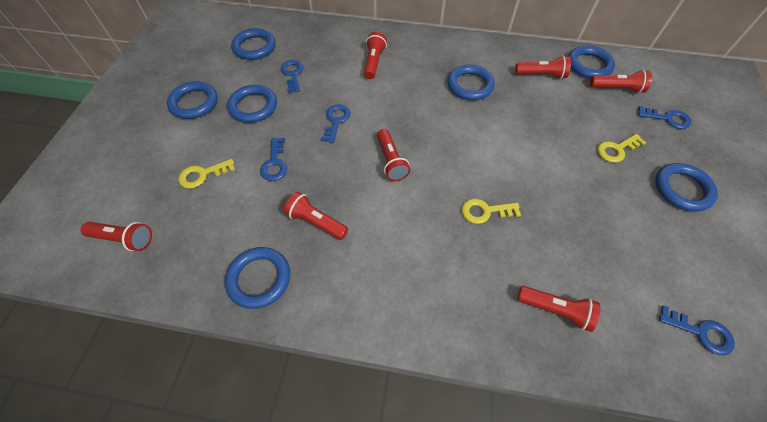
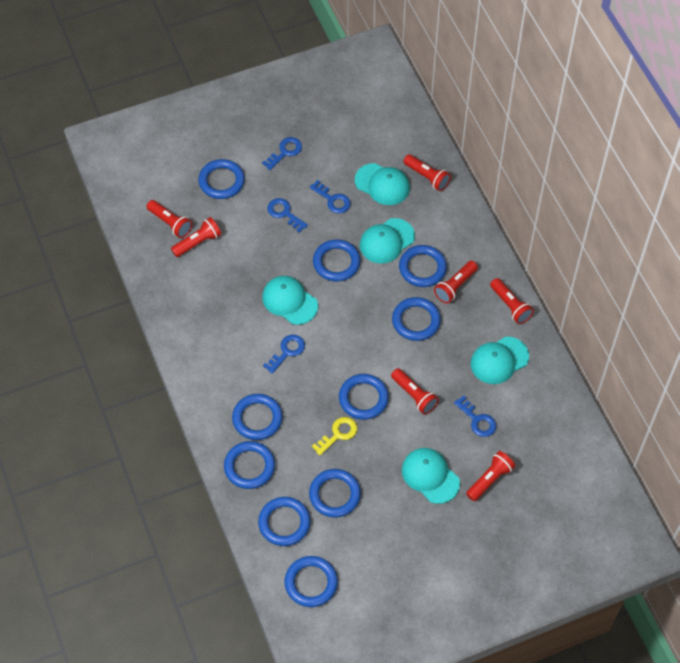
blue ring: [167,81,218,119] [225,247,290,309] [227,85,277,123] [231,28,276,60] [447,65,495,100] [568,46,615,79] [655,163,718,212] = 7 -> [198,159,245,199] [224,441,275,489] [232,394,283,440] [258,497,311,546] [284,556,338,607] [309,469,361,518] [313,239,361,282] [339,374,389,420] [392,297,441,341] [399,245,447,287] = 10
turquoise cap: none = 0 -> [262,276,318,325] [355,163,410,205] [360,218,415,263] [402,448,460,504] [470,336,529,384] = 5
yellow key: [178,159,235,189] [462,199,521,224] [597,134,646,163] = 3 -> [312,417,357,455] = 1

